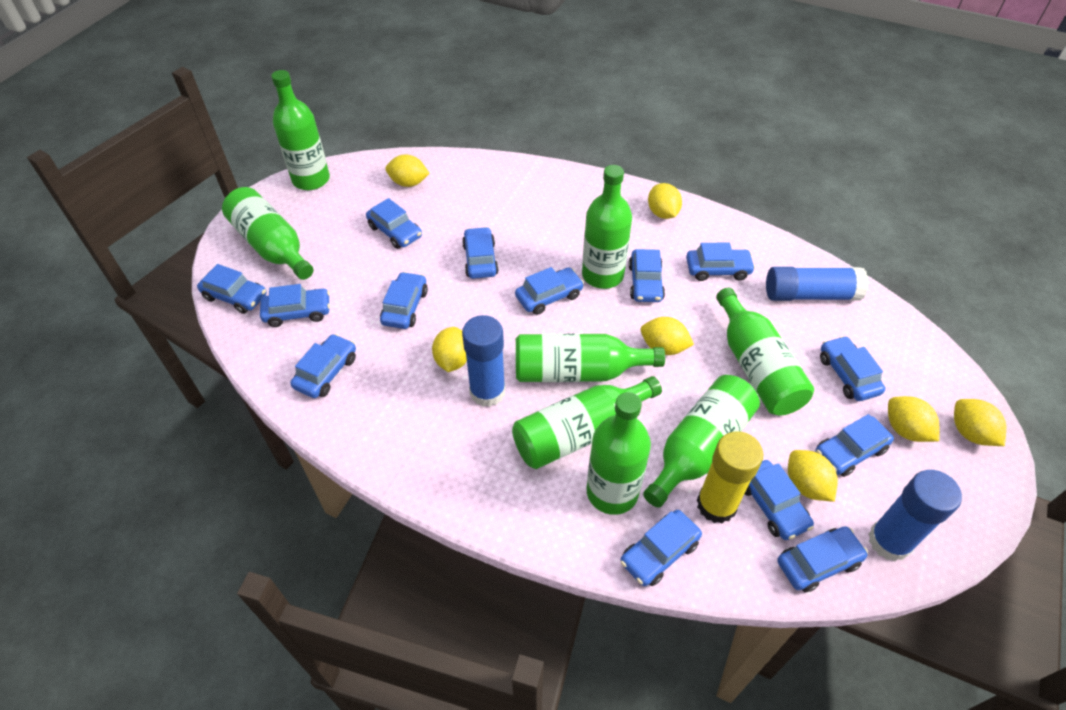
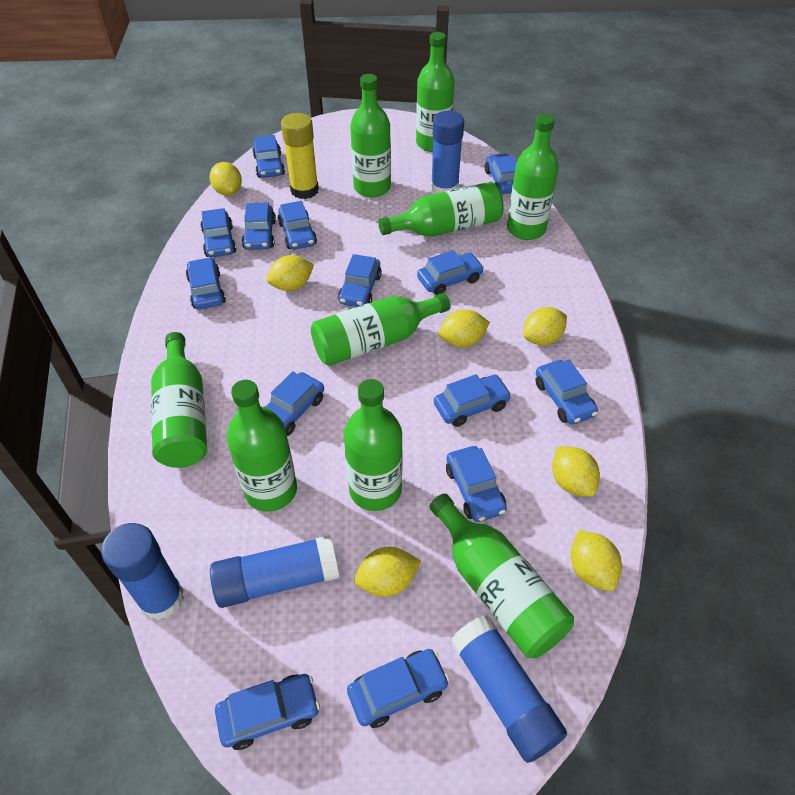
blue glue stick: [462,315,506,407] [766,267,869,301] [869,470,962,561] = 3 -> [101,523,184,620] [210,535,339,608] [431,111,464,194] [450,615,567,763] = 4
green bottle: [222,187,313,280] [271,70,330,190] [512,376,662,469] [516,334,665,382] [582,165,632,289] [587,392,651,515] [643,375,760,508] [716,288,814,415] = 8 -> [151,332,207,468] [227,380,297,512] [311,293,451,366] [344,379,403,511] [350,74,391,198] [378,182,504,237] [416,32,455,152] [430,493,574,658] [507,114,559,240] = 9

